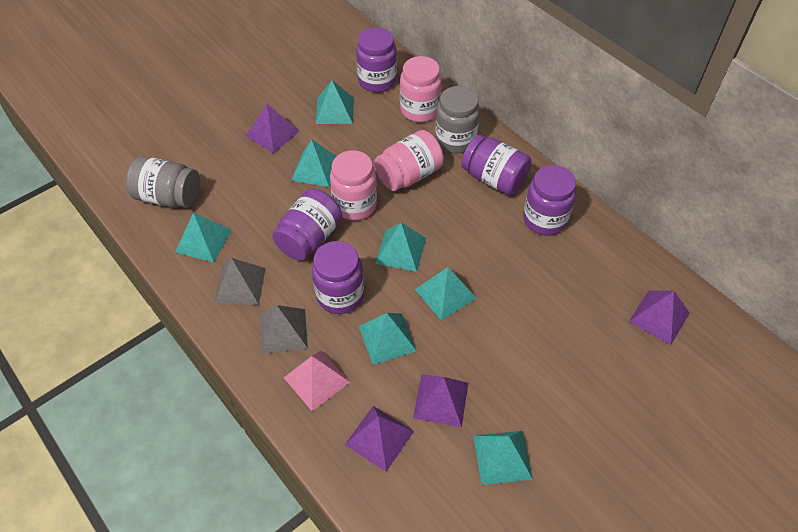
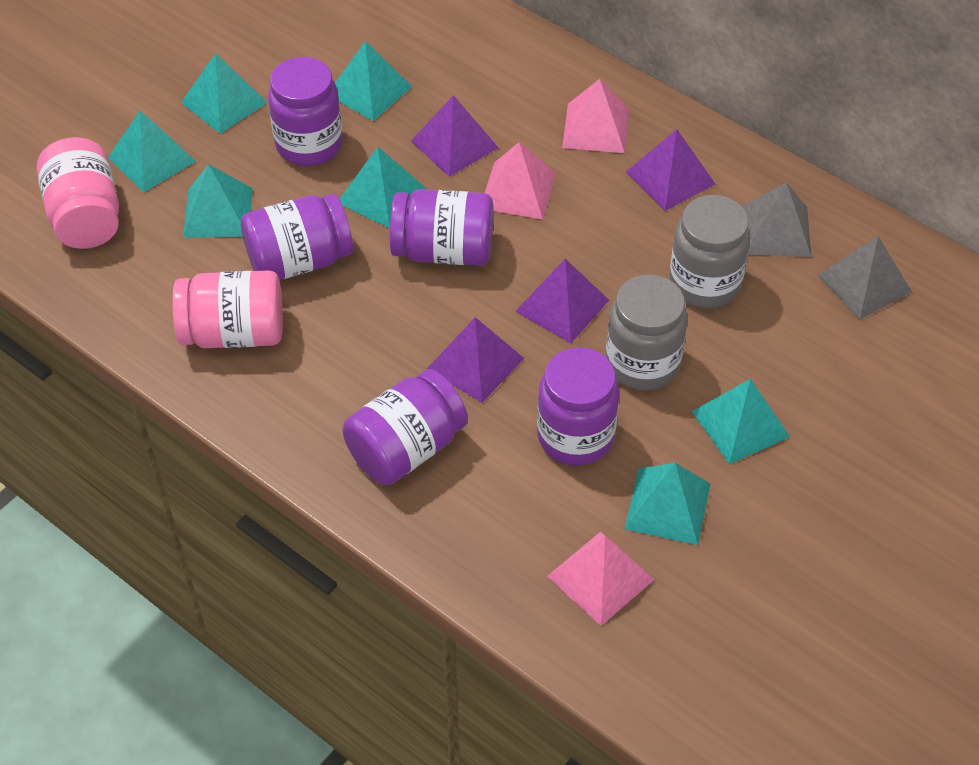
pink jar: [330,150,377,220] [375,130,444,191] [400,56,442,122] = 3 -> [37,137,119,249] [172,270,283,348] = 2
pink pyramid: [284,350,350,411] = 1 -> [485,142,556,220] [547,532,655,626] [562,79,629,153] = 3

